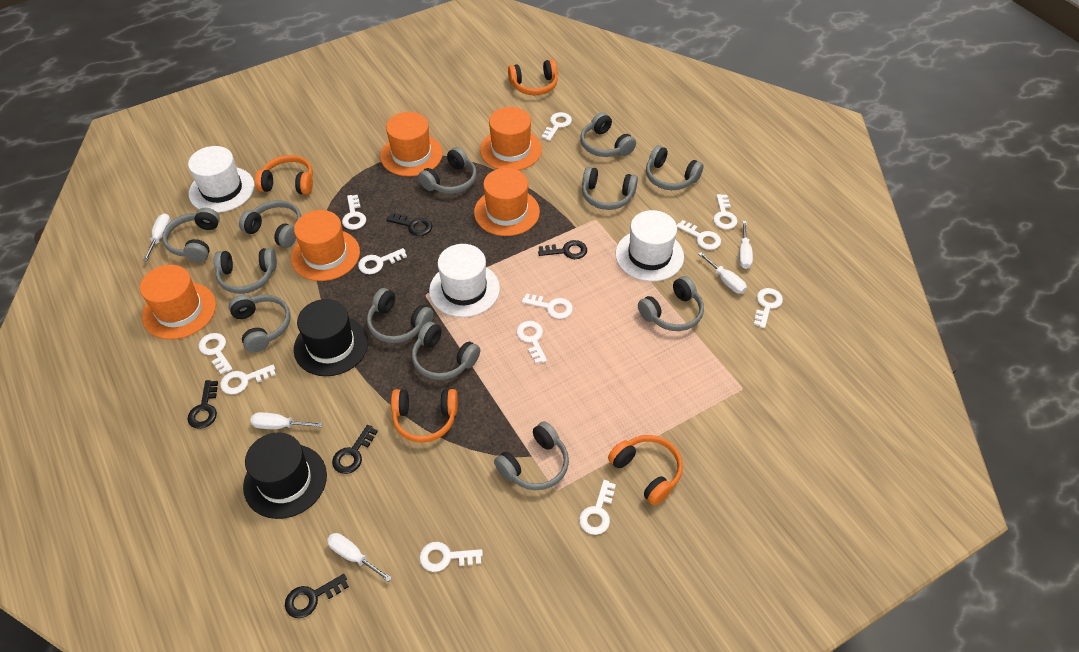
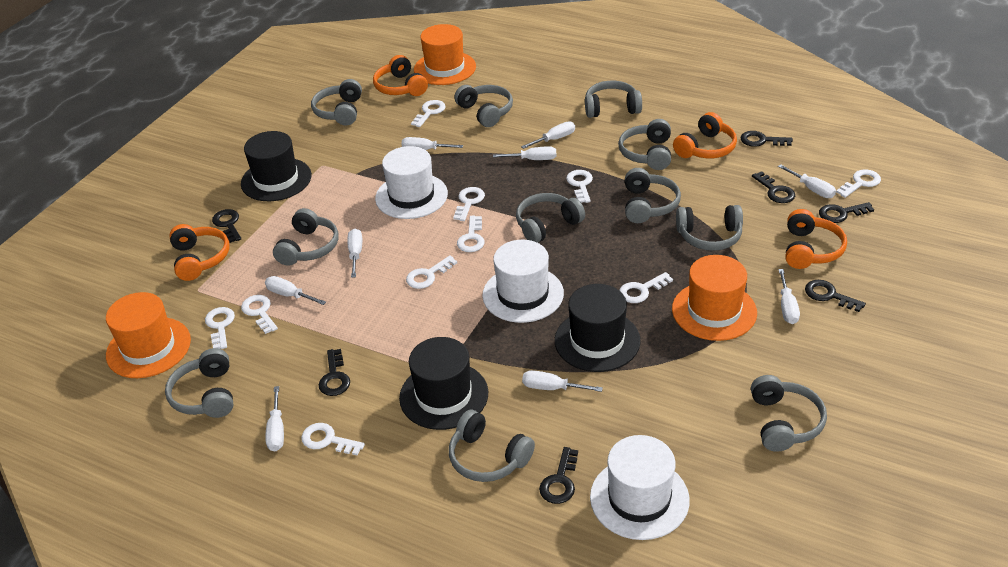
black hat: [243,432,327,519] [294,299,368,376] = 2 -> [241,131,312,201] [399,337,488,430] [555,284,641,372] = 3
black key: [188,380,218,429] [285,574,349,618] [332,425,378,474] [386,213,432,236] [538,240,587,259] = 5 -> [212,209,241,243] [318,349,350,396] [539,447,578,504] [741,131,793,147] [752,171,795,203] [805,280,866,312] [819,202,874,223] = 7
grey headphones: [162,208,220,262] [214,248,277,294] [229,294,291,353] [239,200,301,248] [367,288,434,343] [412,322,480,380] [418,147,477,194] [494,421,569,490] [580,112,636,157] [582,167,638,210] [638,276,704,331] [646,145,704,190] = 12 -> [165,348,233,418] [273,208,339,266] [311,79,362,126] [449,410,535,482] [454,85,513,127] [516,193,585,243] [585,81,642,118] [618,119,671,170] [625,168,681,223] [676,205,743,251] [751,375,827,452] = 11
orange hat: [140,265,216,340] [291,210,360,281] [380,112,443,176] [474,168,540,236] [480,107,542,170] = 5 -> [106,292,191,378] [414,24,476,85] [672,255,757,341] = 3
white key: [198,333,232,374] [220,365,276,395] [342,195,366,230] [358,248,407,274] [420,542,483,572] [516,321,547,364] [522,293,573,319] [542,112,572,141] [579,480,616,535] [677,220,721,250] [713,194,738,229] [754,288,783,328] = 12 -> [205,307,235,349] [241,295,278,334] [301,423,365,455] [406,255,457,289] [411,100,446,127] [453,187,485,221] [457,216,485,252] [566,170,593,203] [619,272,673,303] [836,169,881,198] = 10
white screwdriver: [143,213,171,261] [250,412,322,429] [327,533,392,582] [698,252,747,294] [739,221,753,269] = 5 -> [265,276,326,305] [265,386,284,451] [348,229,362,278] [401,137,463,150] [493,146,556,160] [521,121,575,149] [522,370,603,392] [778,164,836,198] [778,269,800,324] = 9

